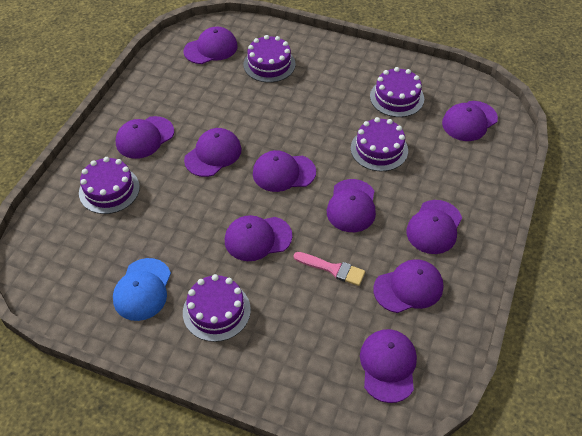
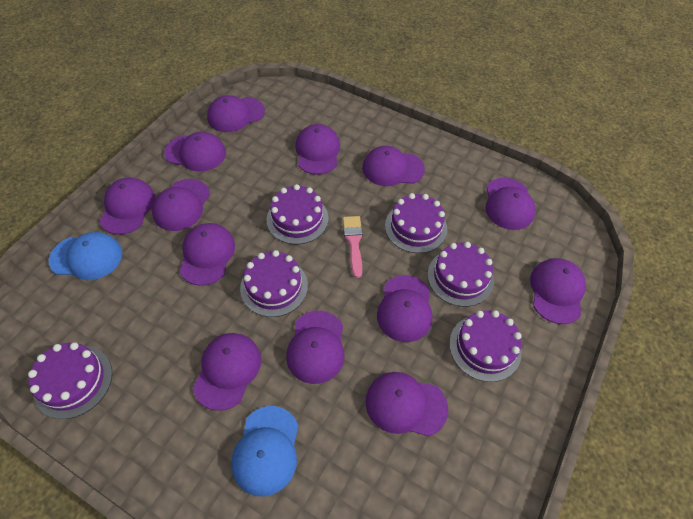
blue cap: [113,258,171,321] = 1 -> [49,232,122,280] [231,406,299,496] = 2
purple cake: [79,157,140,214] [183,274,251,342] [244,35,295,83] [351,117,408,171] [370,67,424,117] = 5 -> [28,342,112,419] [240,250,308,317] [266,184,328,244] [385,193,447,253] [427,242,494,307] [449,310,522,382] = 6
purple cap: [116,116,174,159] [184,26,238,64] [184,128,242,177] [225,215,292,261] [253,150,316,192] [327,179,376,232] [360,329,417,403] [373,259,443,313] [406,200,462,254] [442,101,498,141] = 10 -> [99,178,155,235] [152,179,210,231] [164,132,226,172] [180,223,235,286] [193,333,261,411] [207,95,265,132] [286,311,345,384] [295,124,340,175] [362,146,425,186] [365,372,448,436] [377,275,432,342] [486,178,535,230] [530,258,586,324] = 13

